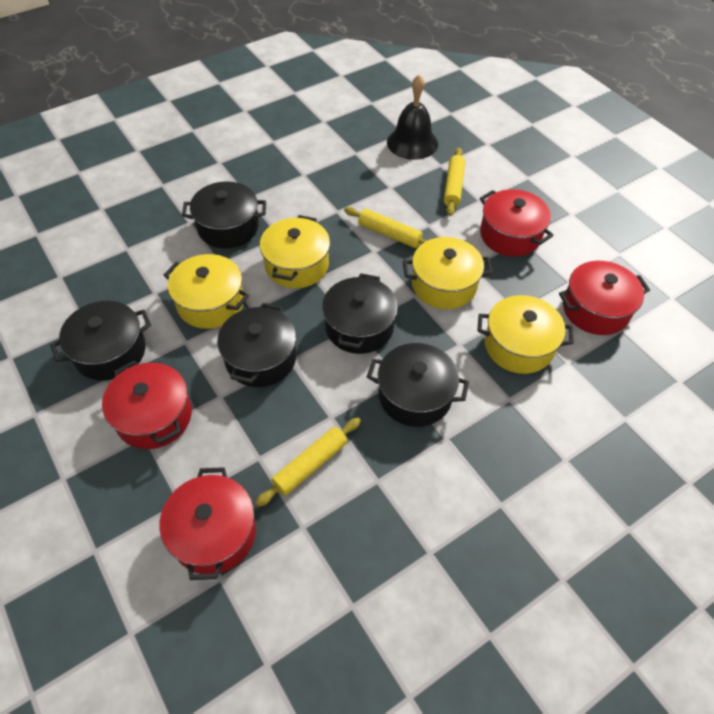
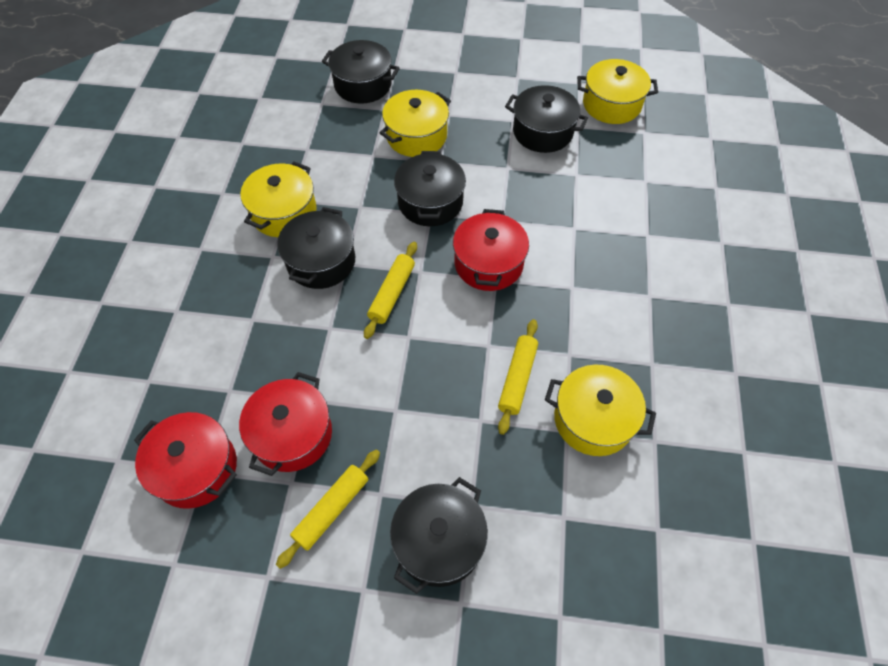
black bell: [387,75,438,160] = 1 -> none = 0
red pot: [102,361,192,449] [159,467,256,580] [480,189,554,257] [559,261,650,335] = 4 -> [134,412,237,509] [239,372,332,476] [453,209,529,291] = 3

